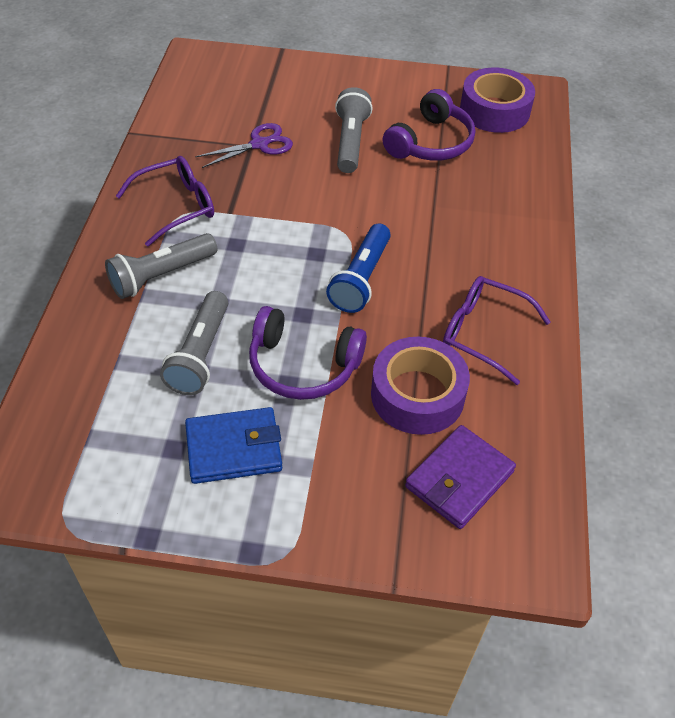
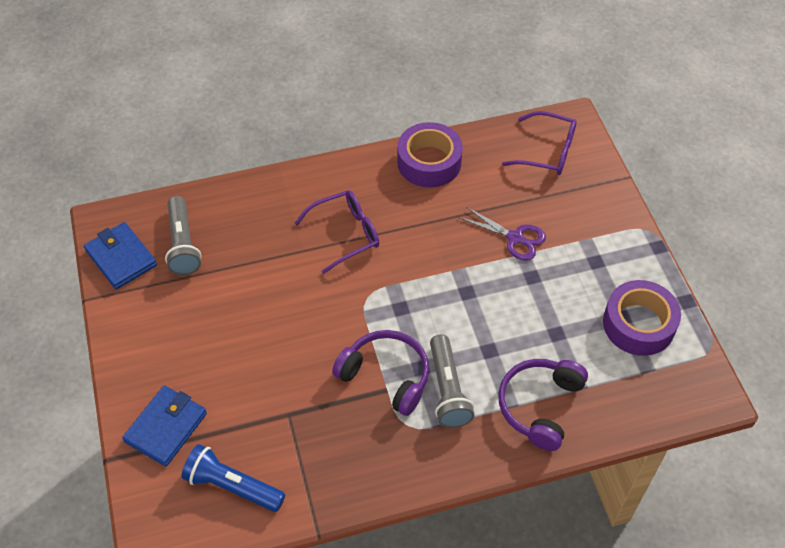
blue wallet: [185,407,282,484] = 1 -> [84,222,157,289] [122,386,207,466] = 2
grey flashlight: [105,233,217,299] [160,291,228,395] [335,87,373,173] = 3 -> [165,196,202,275] [430,334,475,428] = 2
purple wallet: [405,425,516,529] = 1 -> none = 0

